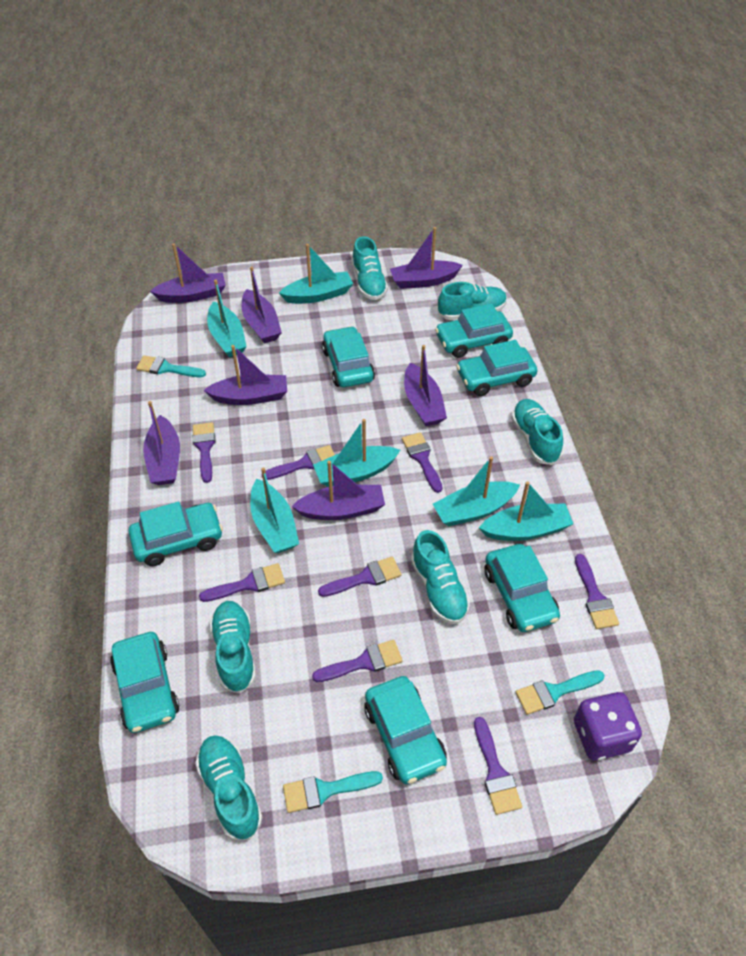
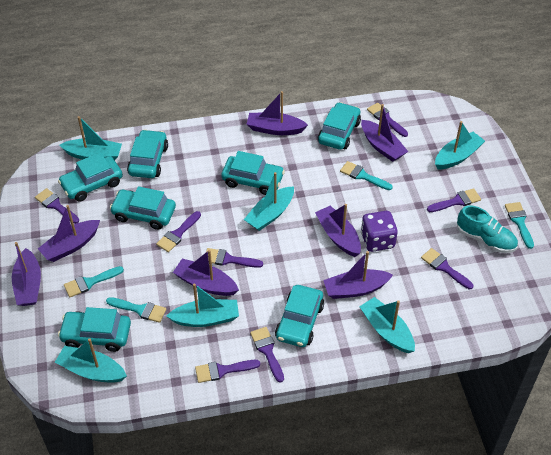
turquoise brush: [136,355,206,377] [283,771,383,813] [516,670,605,715] = 3 -> [64,266,124,297] [106,297,166,323] [340,161,392,190] [505,202,534,249] = 4
turquoise shoe: [195,735,263,840] [210,601,256,693] [352,236,388,300] [411,530,470,624] [438,282,507,320] [511,399,563,465] = 6 -> [457,205,518,253] = 1

